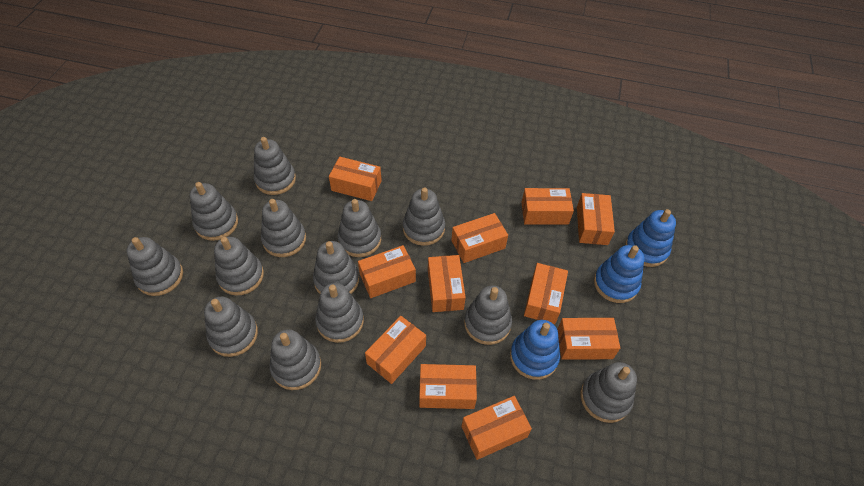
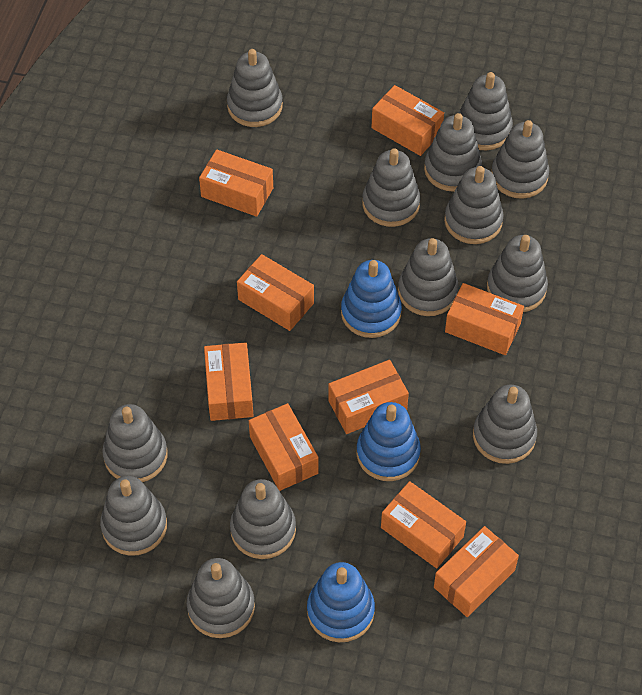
orange box: [329,157,382,201] [358,245,416,298] [365,316,426,384] [419,364,477,409] [428,255,466,312] [451,213,508,263] [461,396,532,460] [521,188,574,225] [524,263,568,324] [557,318,620,360] [577,193,615,245] = 11 -> [199,149,273,217] [204,342,253,421] [237,254,314,331] [249,403,319,491] [328,360,409,434] [371,85,444,156] [381,481,466,568] [434,526,519,617] [445,283,524,355] = 9

